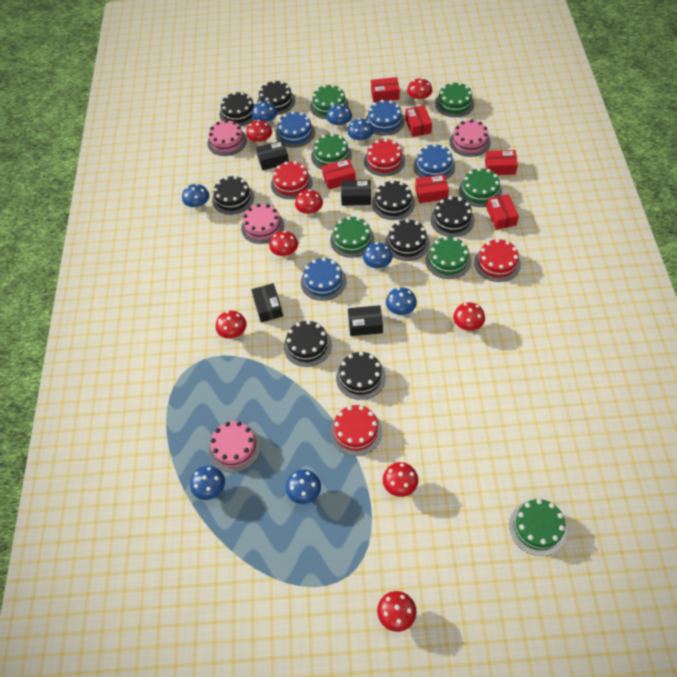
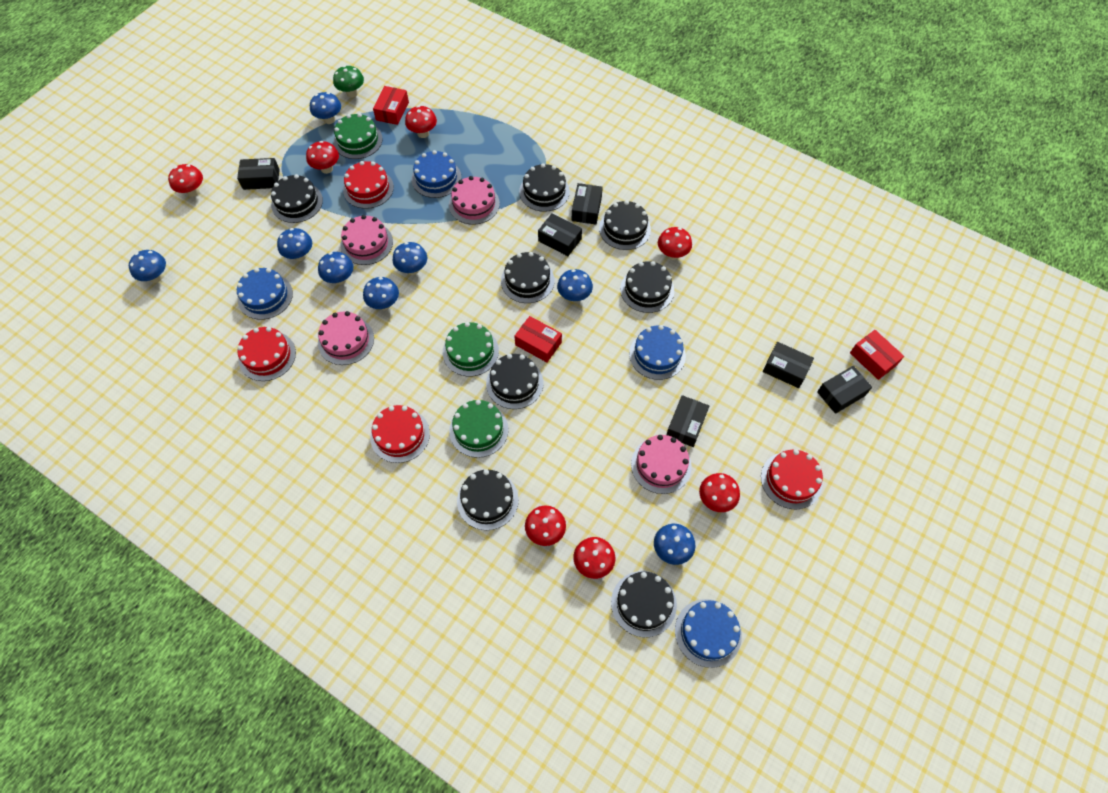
black box: [251,283,283,323] [256,141,289,170] [341,180,371,206] [348,305,383,336] = 4 -> [237,158,280,190] [538,213,582,256] [572,183,603,224] [666,395,709,447] [763,342,814,388] [817,366,872,414] = 6
green cake: [310,84,349,119] [311,133,352,169] [330,216,375,258] [426,236,471,279] [435,82,475,117] [459,168,502,207] [509,499,567,556] = 7 -> [334,113,383,159] [443,322,499,377] [449,400,509,458] = 3
green mushroom: none = 0 -> [333,65,364,98] = 1
red box: [322,159,356,189] [371,77,400,102] [405,105,432,137] [415,174,449,203] [485,150,518,175] [486,194,519,230] = 6 -> [373,86,409,125] [514,316,562,362] [850,330,904,380] = 3
red mushroom: [216,311,247,339] [246,120,272,146] [269,231,298,259] [295,189,323,217] [377,591,416,632] [383,462,418,497] [407,78,432,104] [453,302,485,331] = 8 -> [168,164,203,197] [306,141,339,174] [405,106,437,138] [525,505,566,546] [574,537,615,579] [658,227,692,260] [699,473,740,512] = 7

